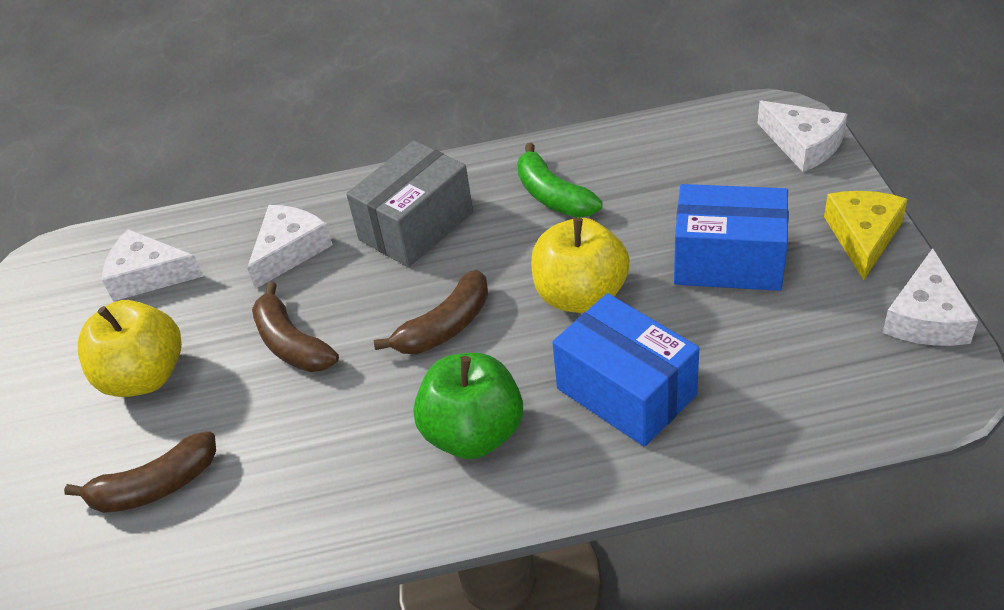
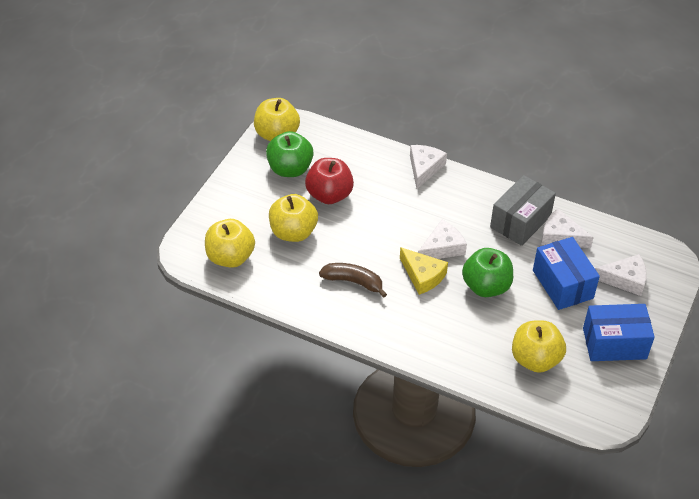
brown banana: [64,431,216,513] [252,282,339,372] [374,270,488,354] = 3 -> [319,263,387,298] = 1
green apple: [413,353,523,459] = 1 -> [266,131,314,177] [462,248,513,297] = 2
green banana: [517,143,603,217] = 1 -> none = 0
red apple: none = 0 -> [305,158,354,204] = 1
yellow apple: [78,300,182,397] [531,218,630,313] = 2 -> [205,219,255,268] [254,98,300,141] [269,194,318,242] [512,320,566,373] = 4

